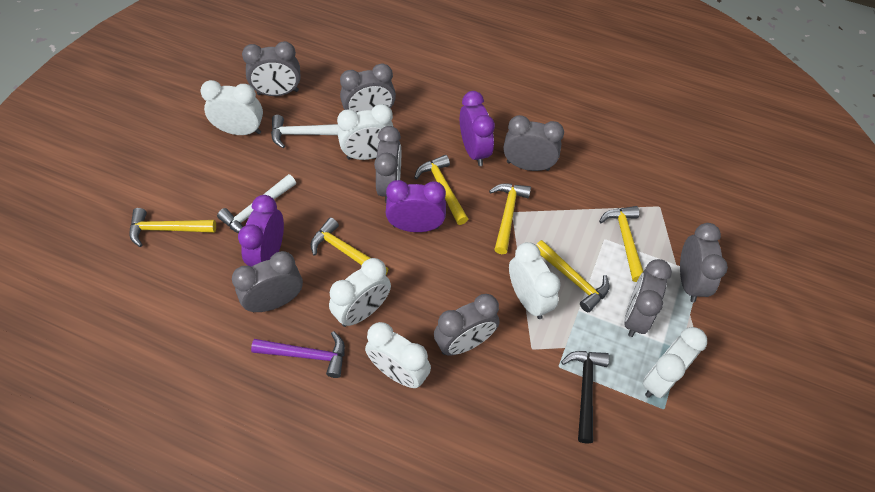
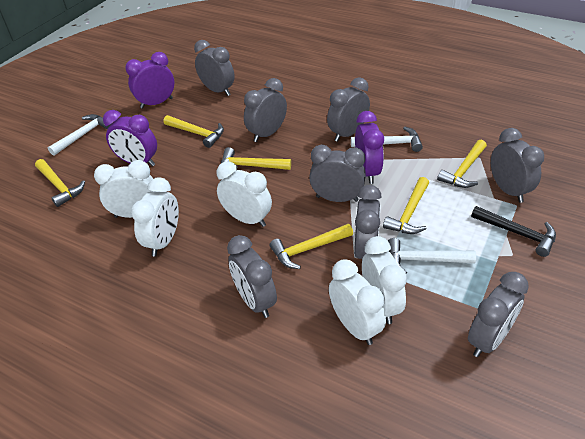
purple hammer: [251,331,345,378] = 1 -> none = 0
white clock: [200,80,263,135] [329,258,391,327] [337,104,393,160] [365,322,431,388] [509,242,561,319] [643,327,707,398] = 6 -> [94,160,153,218] [131,178,179,257] [217,162,272,227] [329,259,386,345] [362,236,407,324] = 5
white hammer: [217,174,296,233] [271,115,339,148] = 2 -> [48,114,112,156] [351,127,423,152] [388,238,476,274] = 3

